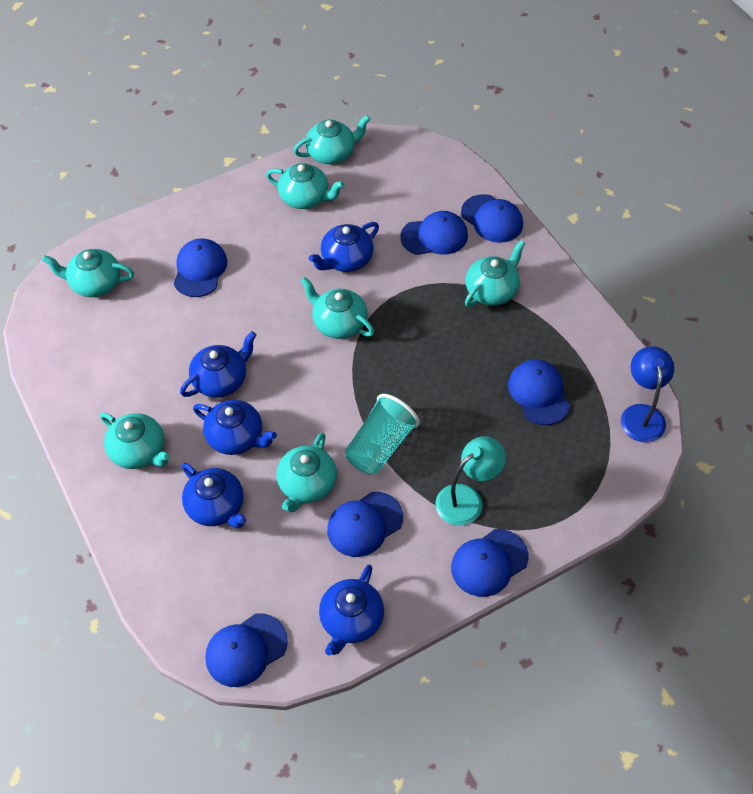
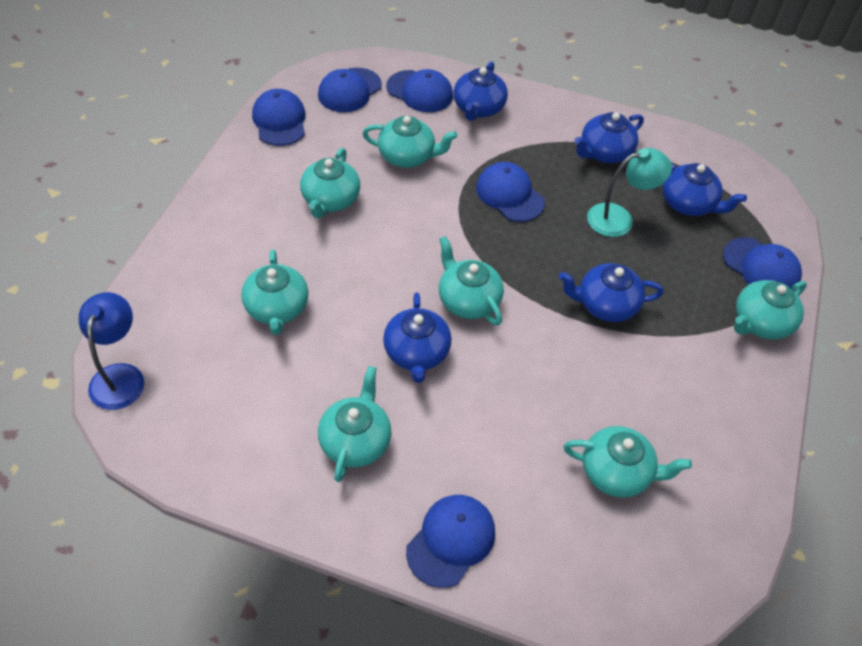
blue cap: [174,239,227,297] [205,613,288,687] [327,492,403,557] [400,211,468,255] [451,529,529,597] [461,194,523,243] [508,360,570,425] = 7 -> [252,89,306,146] [318,68,382,112] [386,69,453,112] [406,495,495,588] [476,162,545,222] [723,237,802,291] = 6
turquoise cup: [345,394,420,475] = 1 -> none = 0

